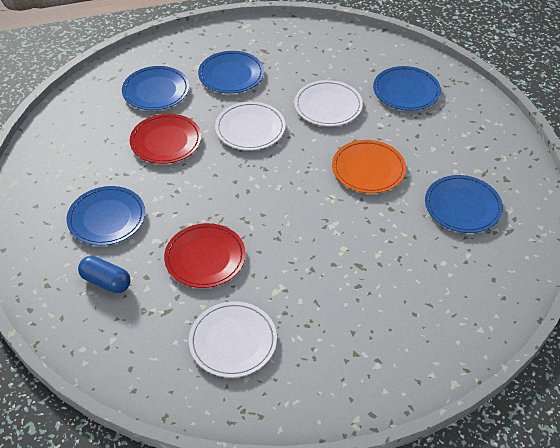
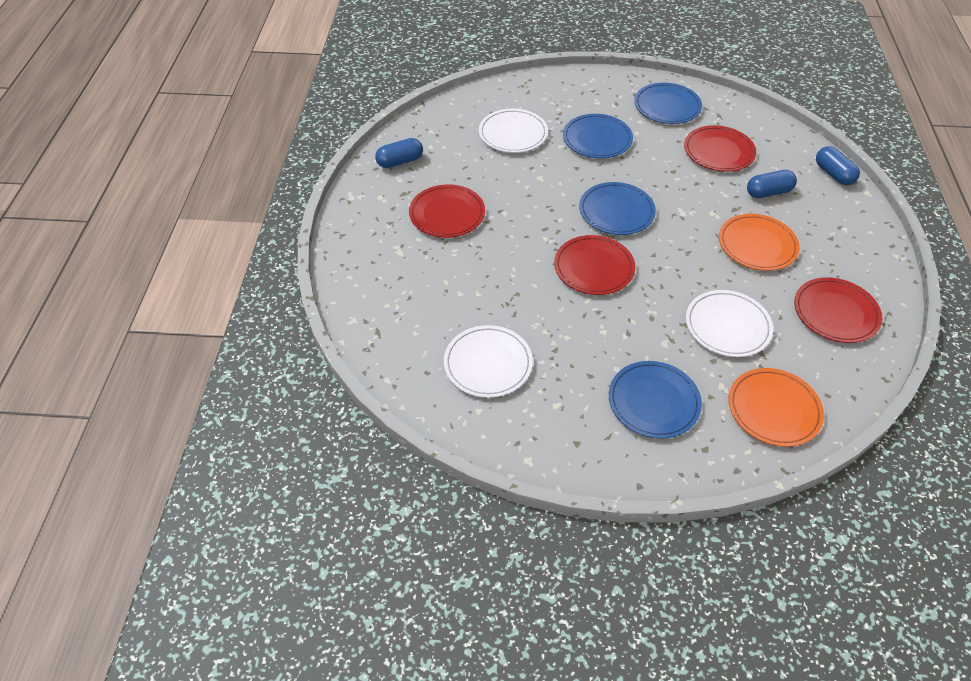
blue capsule: [78,256,131,293] = 1 -> [375,138,423,168] [747,170,797,198] [816,146,860,185] = 3
blue plate: [67,186,145,246] [122,66,189,110] [198,51,264,93] [373,66,441,111] [425,175,503,233] = 5 -> [563,114,633,158] [579,182,656,235] [609,361,702,439] [634,83,702,124] = 4
orange plate: [332,140,406,193] = 1 -> [719,214,800,271] [729,368,824,447] = 2
red plate: [130,114,201,164] [164,223,246,288] = 2 -> [409,184,485,238] [554,235,635,295] [684,125,756,172] [794,277,882,343] = 4

